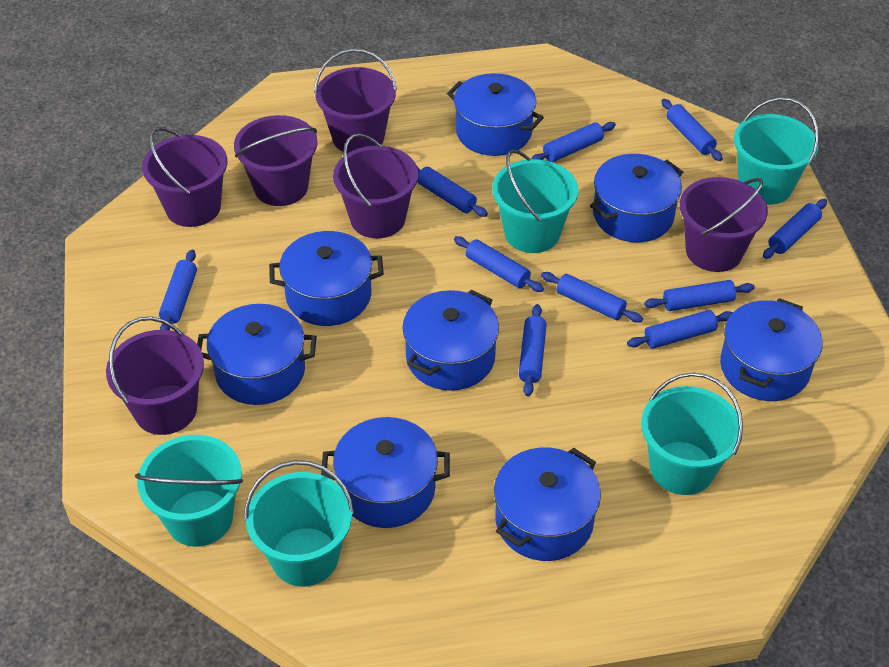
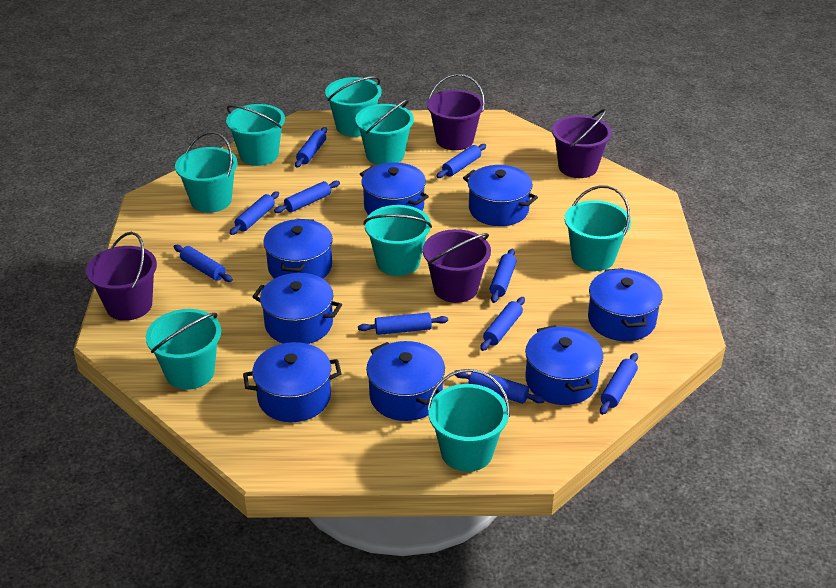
purple bucket: [106,317,204,435] [142,127,227,227] [234,115,318,206] [314,49,397,153] [333,133,418,238] [680,177,768,272] = 6 -> [86,232,157,321] [423,229,491,303] [427,74,485,150] [552,109,612,178] = 4
turquoise bucket: [135,435,243,547] [244,460,354,586] [492,150,578,253] [641,372,743,495] [734,97,819,205] = 5 -> [146,309,221,390] [175,131,238,213] [226,104,285,166] [325,76,382,137] [355,99,414,165] [363,205,432,276] [427,369,510,472] [565,185,631,271] = 8

